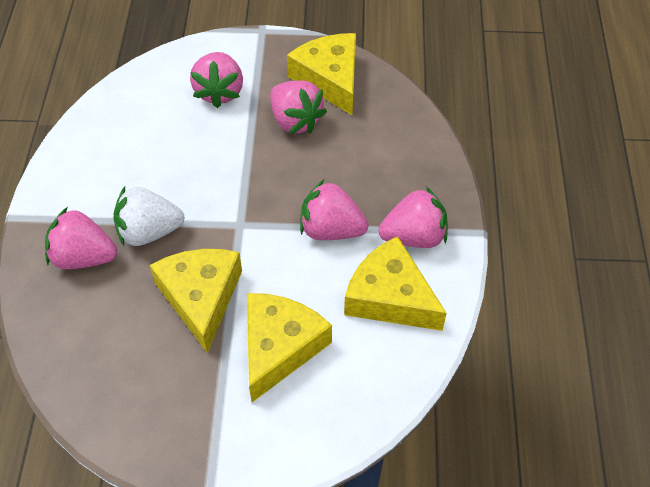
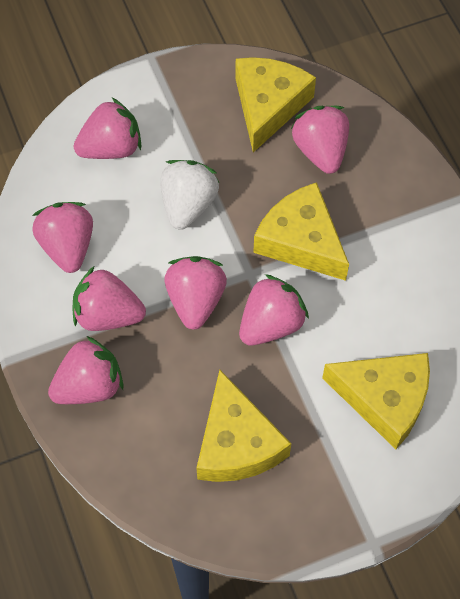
pink strawberry: [45,207,117,269] [190,52,243,108] [270,81,327,134] [300,180,369,240] [378,187,448,248] = 5 -> [32,202,93,273] [48,336,124,404] [72,267,146,331] [74,98,142,159] [164,256,227,330] [239,274,309,346] [291,106,349,174] = 7

